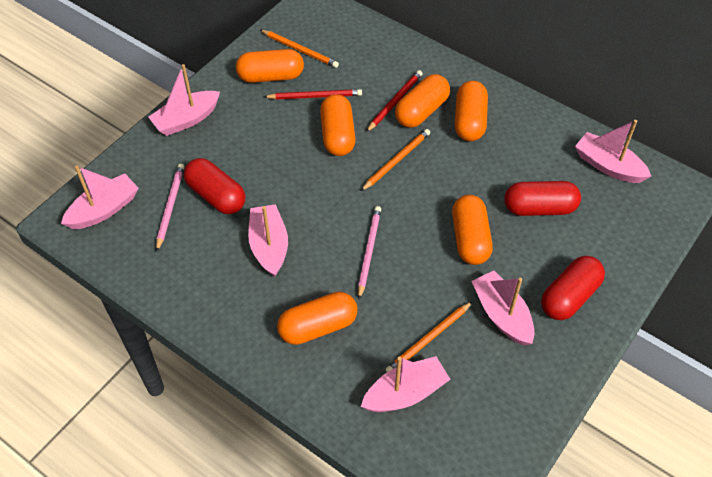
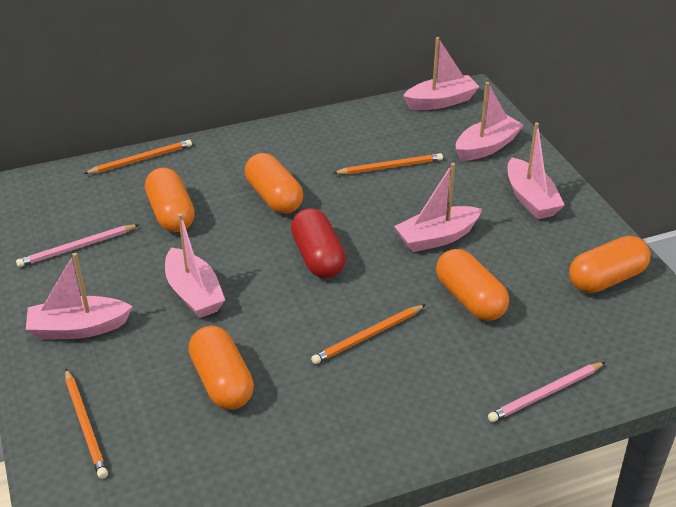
orange capsule: [236,49,304,83] [277,292,357,345] [320,94,355,156] [395,74,450,128] [452,195,493,265] [455,81,488,141] = 6 -> [145,168,195,232] [189,326,254,410] [245,153,303,214] [436,249,509,321] [569,236,650,293] = 5
orange pencil: [260,30,339,68] [361,129,430,191] [385,301,473,372] = 3 -> [65,369,108,479] [83,139,192,174] [311,304,426,364] [333,153,443,175] = 4
red capsule: [184,158,245,214] [504,181,581,216] [541,256,605,320] = 3 -> [291,208,346,278] = 1
red pencil: [264,89,362,100] [366,70,423,132] = 2 -> none = 0

